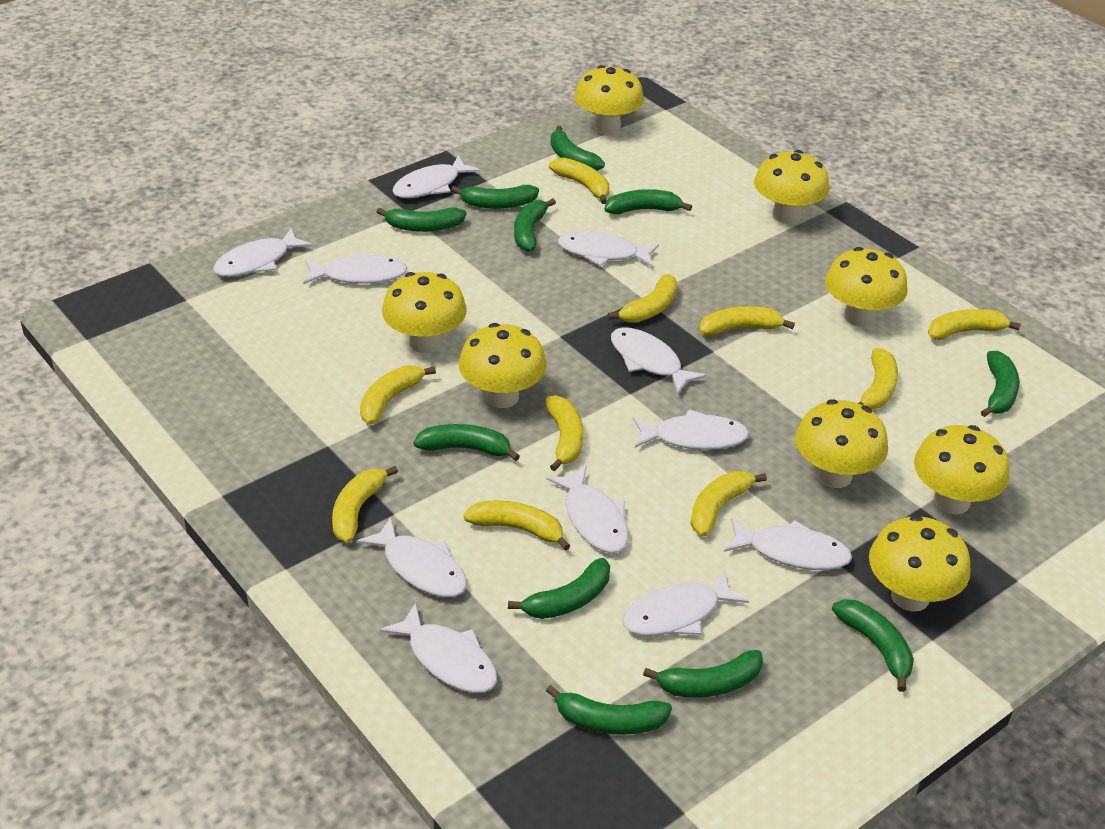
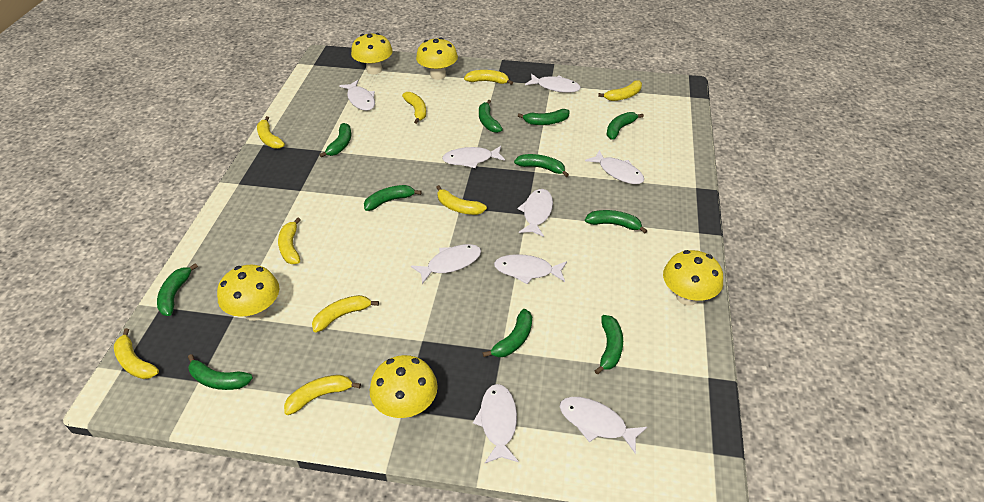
white fish: [213,228,312,277] [303,252,408,284] [357,517,467,597] [380,603,497,693] [392,155,480,198] [546,466,629,553] [558,231,659,267] [611,327,706,394] [622,570,749,636] [633,409,749,450] [724,518,852,570] = 11 -> [339,80,375,111] [411,244,481,284] [442,146,505,168] [473,384,518,463] [494,254,567,284] [518,189,553,237] [525,74,581,93] [560,397,647,454] [585,150,644,184] = 9
yellow banana: [332,466,398,543] [360,365,436,425] [463,501,570,551] [545,395,583,471] [549,158,609,204] [608,274,677,323] [691,471,767,536] [700,306,795,336] [858,348,898,409] [928,309,1021,340] = 10 -> [114,328,159,379] [257,116,285,149] [278,217,301,264] [284,375,361,415] [312,295,379,333] [402,92,426,124] [436,185,487,215] [464,70,513,85] [598,80,642,101] = 9
yellow mushroom: [382,272,467,353] [459,323,546,408] [575,65,644,135] [754,150,829,224] [795,399,888,488] [825,247,907,327] [869,515,971,612] [914,425,1009,514] = 8 -> [217,265,279,321] [351,33,393,74] [370,355,438,418] [416,37,458,80] [663,250,723,306] = 5

